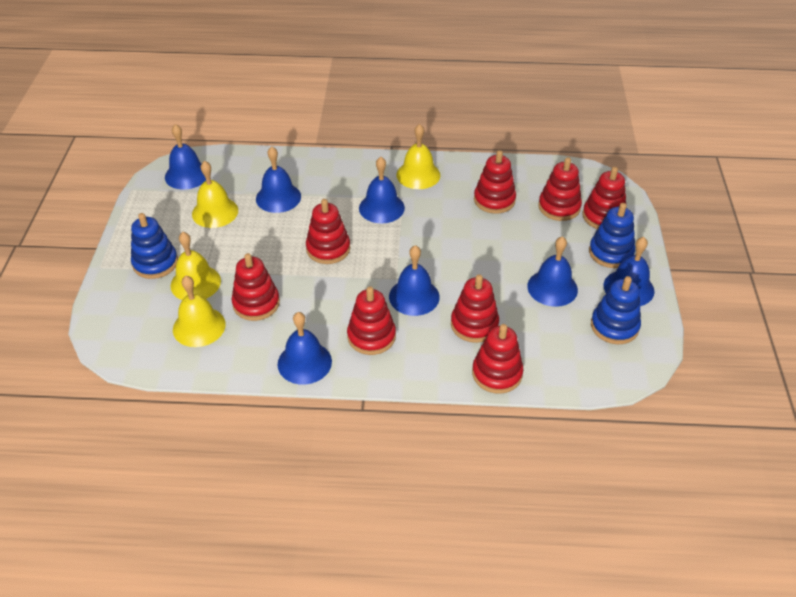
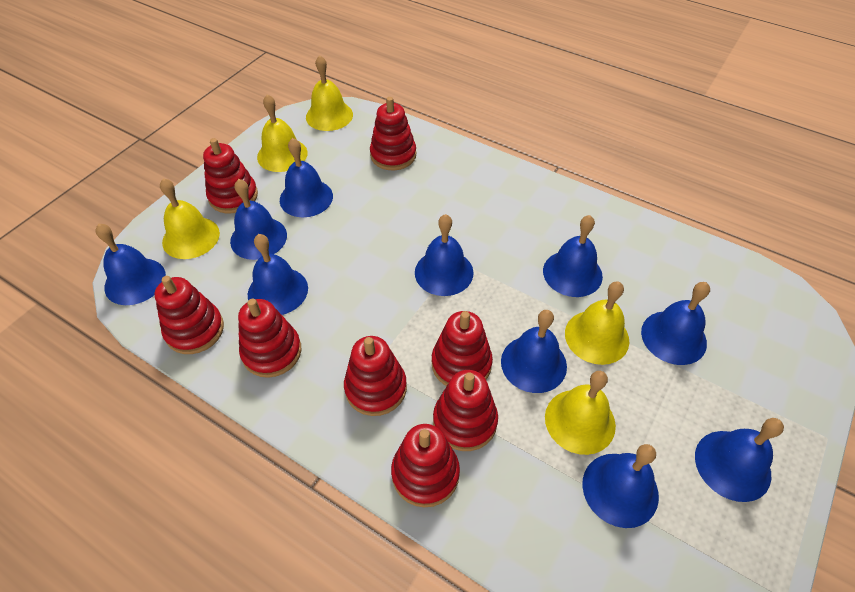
blue bell: [165,124,206,190] [256,146,301,213] [278,312,332,385] [359,157,405,224] [389,245,440,316] [527,236,578,307] [603,237,654,306] = 7 -> [95,224,166,305] [230,179,287,260] [248,234,308,315] [280,138,333,217] [415,214,474,296] [501,310,567,393] [543,215,603,297] [582,444,659,528] [641,282,710,365] [695,418,784,502] = 10
blue stacking toy: [131,213,178,279] [589,203,635,268] [591,276,641,344] = 3 -> none = 0
yellow bell: [171,232,221,300] [173,276,226,347] [192,161,238,228] [396,124,440,189] = 4 -> [160,178,220,259] [257,94,307,172] [306,55,353,131] [545,371,616,455] [565,281,629,365] = 5

